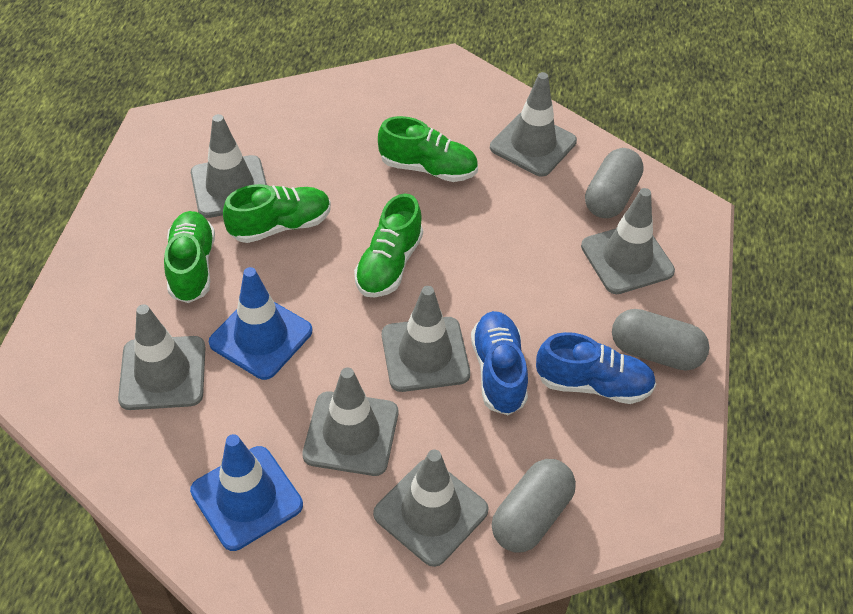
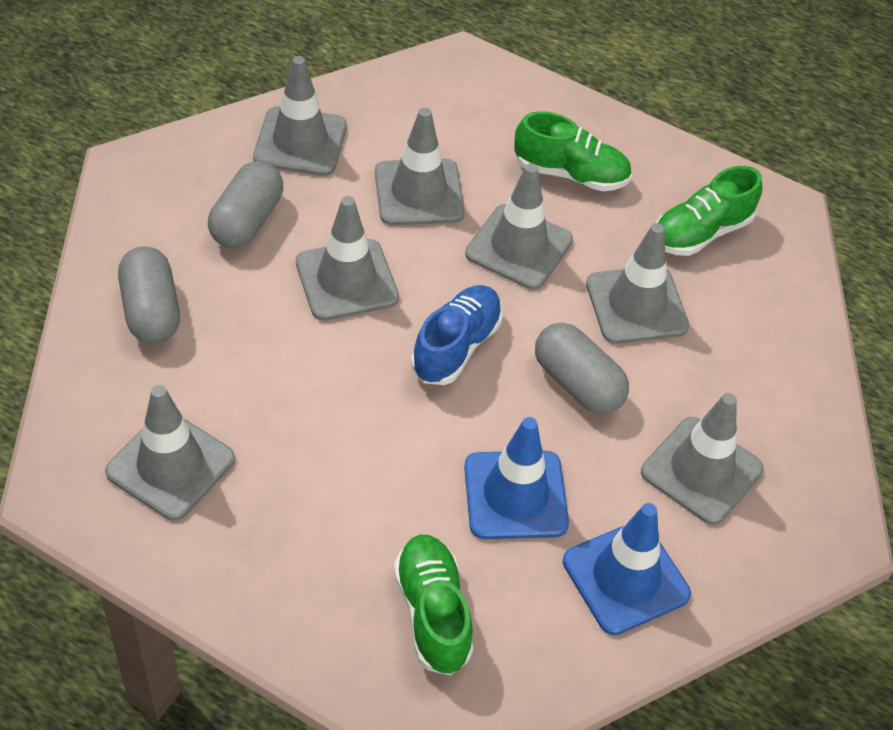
blue shoe: [471,311,528,415] [536,332,656,404] = 2 -> [411,285,503,385] = 1
green shoe: [164,211,215,303] [223,184,331,243] [354,193,423,297] [378,116,478,182] = 4 -> [394,535,473,675] [514,111,632,191] [656,166,762,256] = 3

